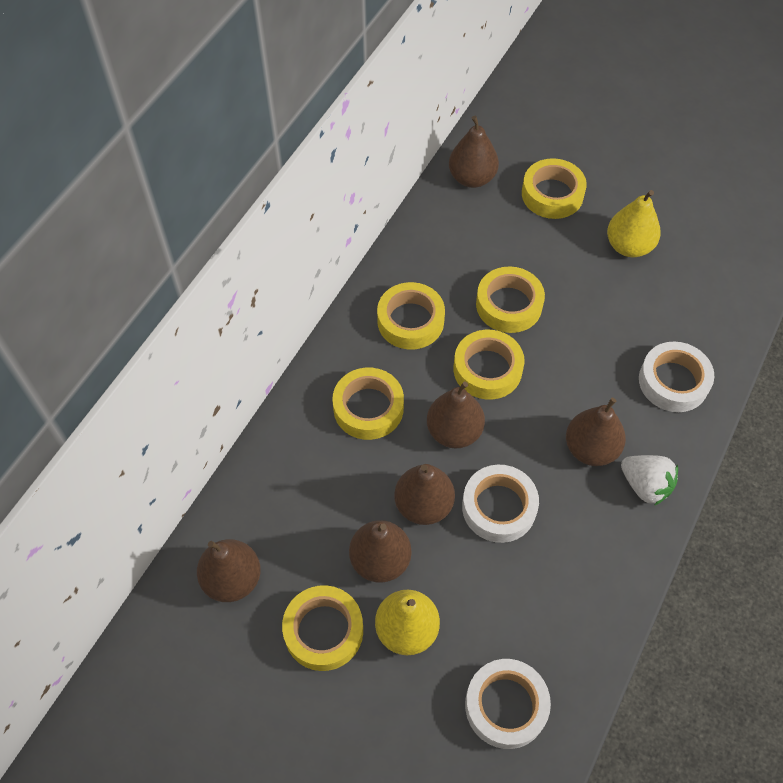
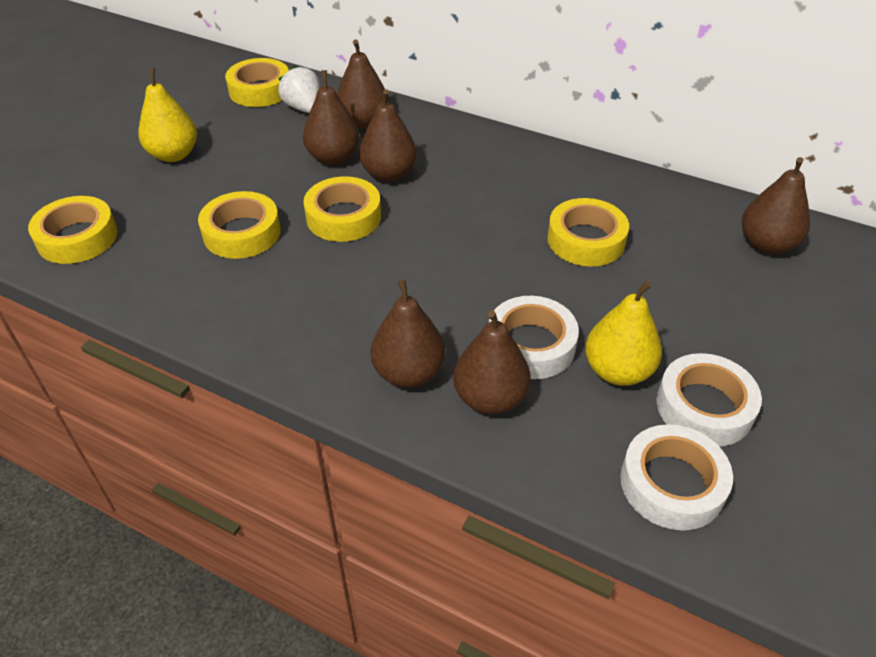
yellow tape: [282,585,363,671] [332,368,404,440] [377,282,445,350] [453,330,525,400] [476,266,545,333] [522,158,587,219] = 6 -> [28,196,118,264] [198,191,281,259] [225,58,289,107] [303,176,381,242] [547,198,629,266] = 5

